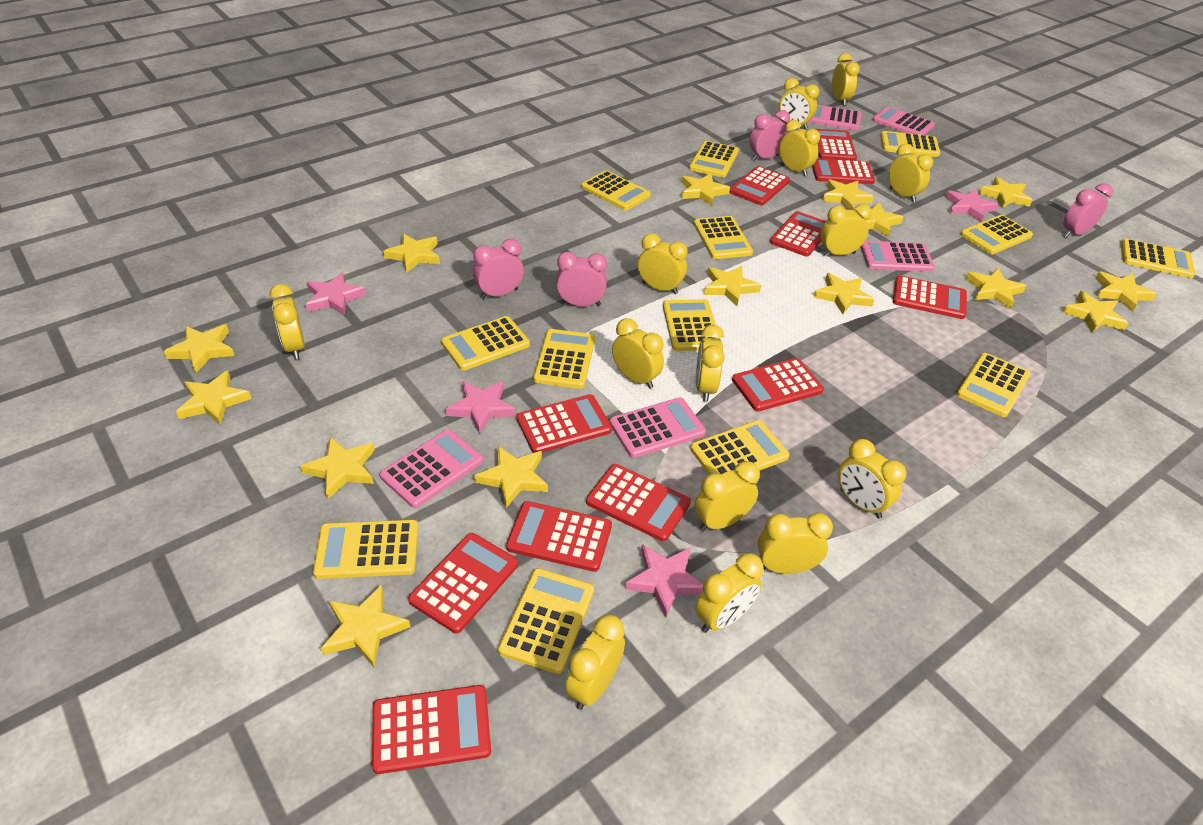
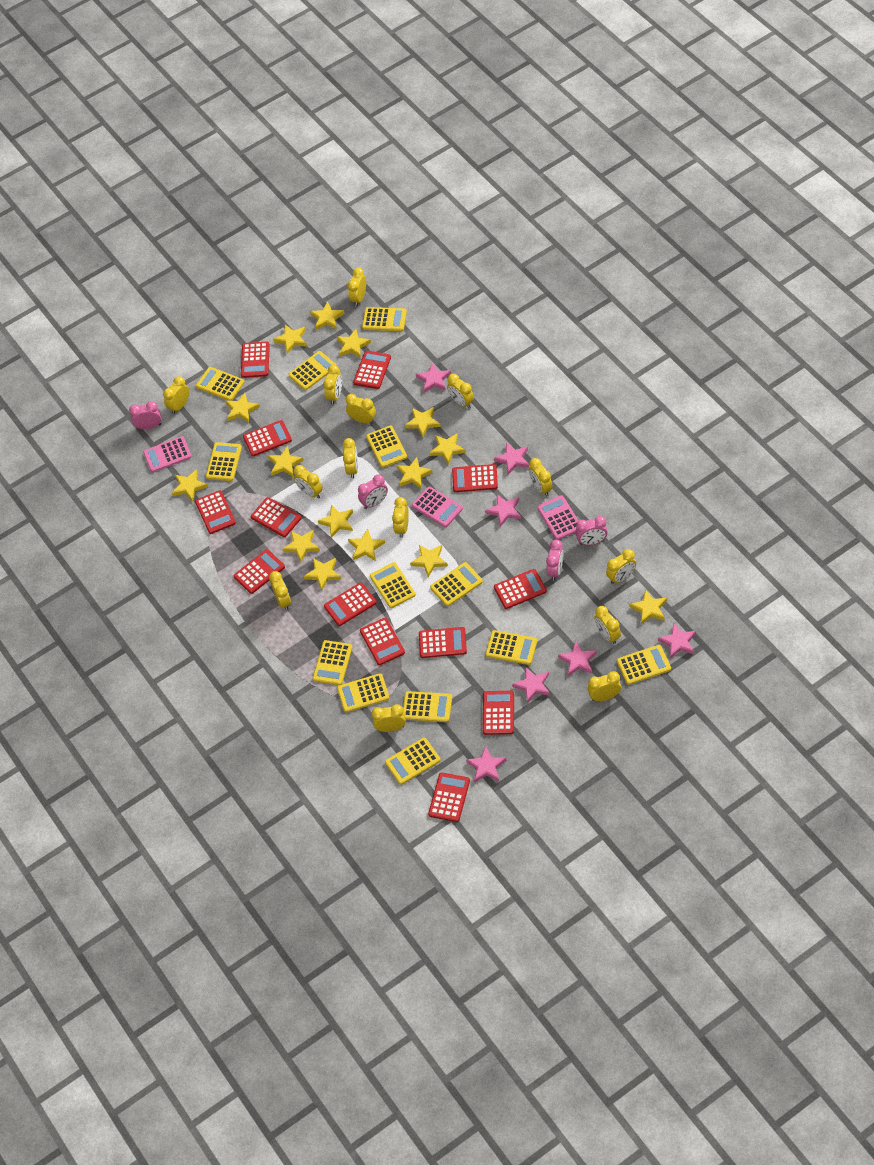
pink calculator: [380,429,483,508] [610,397,706,458] [808,105,862,130] [860,241,935,272] [872,107,935,135] = 5 -> [143,436,192,472] [412,486,463,527] [537,495,578,540] = 3
pink star: [306,272,367,316] [446,381,516,434] [625,544,703,618] [945,189,998,222] = 4 -> [416,362,451,393] [466,746,506,783] [485,494,521,527] [494,443,529,475] [512,667,550,703] [558,641,597,676] [658,623,696,659] = 7
red calculator: [372,685,491,774] [408,533,518,634] [506,501,612,572] [516,394,612,453] [586,464,691,541] [729,166,790,205] [732,358,824,412] [770,211,826,257] [812,158,875,184] [816,129,857,161] [893,275,967,319] = 11 -> [195,490,236,534] [234,549,285,594] [241,342,270,378] [243,420,292,456] [251,497,302,537] [324,582,377,626] [353,351,391,389] [360,618,405,665] [419,627,467,658] [428,773,470,822] [452,464,498,492] [483,691,514,735] [494,569,547,609] = 13

